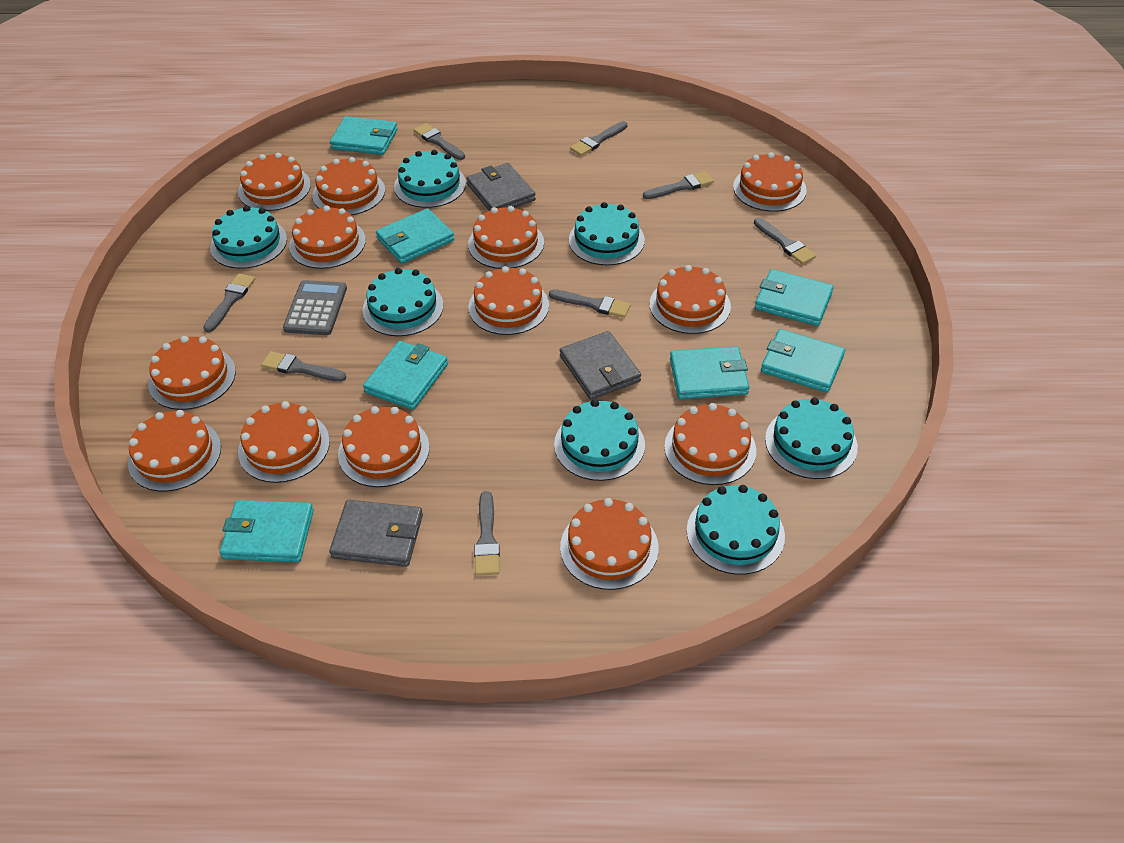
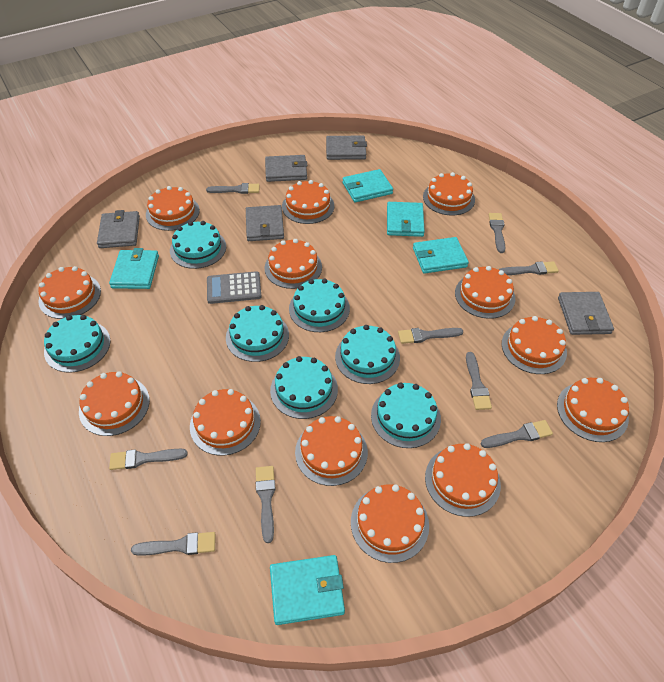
grey brush: [203,273,255,332] [261,351,347,382] [414,123,465,160] [474,491,500,576] [549,289,631,318] [570,121,627,156] [643,171,714,199] [754,218,816,265] = 8 -> [109,449,188,470] [131,532,216,556] [206,183,260,194] [256,466,276,543] [398,328,463,344] [466,352,492,410] [481,420,553,448] [489,213,505,253] [499,261,559,275] = 9
grey wallet: [329,500,423,567] [466,163,536,211] [560,331,641,400] = 3 -> [97,210,140,248] [246,205,284,241] [265,155,308,182] [326,136,367,160] [558,292,614,335] = 5
turquoise wallet: [220,500,314,562] [330,116,398,155] [363,341,448,410] [376,208,454,264] [670,346,749,399] [755,269,834,326] [761,329,845,393] = 7 -> [109,248,159,289] [270,555,345,625] [342,169,393,203] [387,202,425,237] [413,237,469,274] = 5

